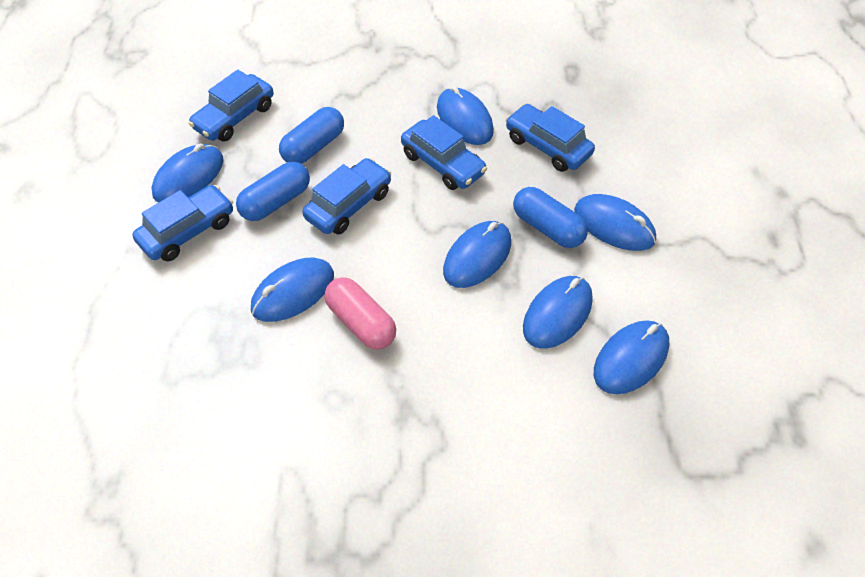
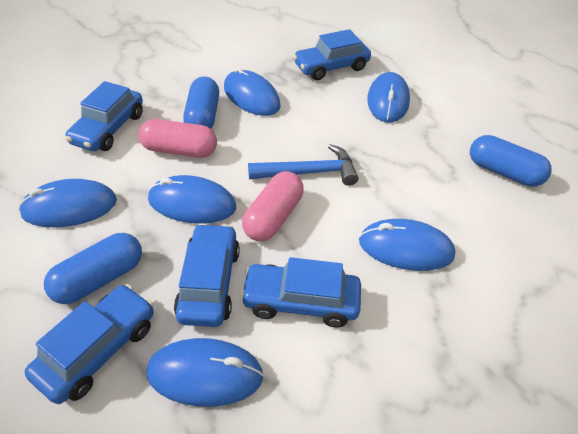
blue hammer: none = 0 -> [248,144,358,186] = 1
blue mouse: [151,143,224,202] [251,257,334,322] [437,86,494,145] [443,221,511,288] [523,276,593,349] [574,194,656,251] [594,320,669,394] = 7 -> [19,179,117,227] [147,338,264,407] [148,175,236,224] [224,67,281,116] [359,219,455,271] [367,72,410,123] = 6
pink capsule: [325,277,396,350] = 1 -> [138,119,217,158] [242,171,304,241] = 2

